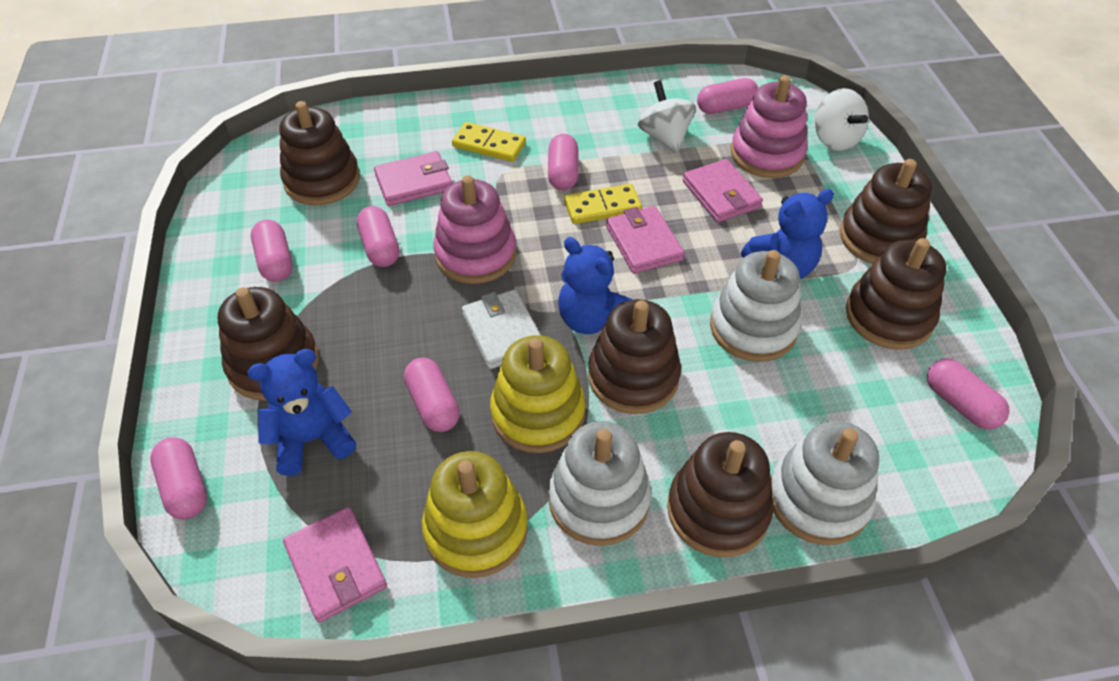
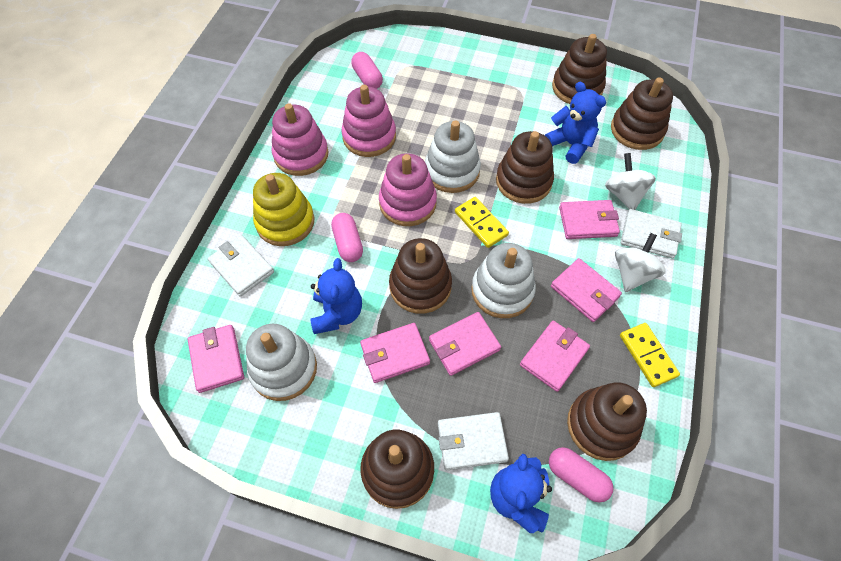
pink capsule: [150,437,207,520] [251,220,293,282] [357,206,399,267] [404,358,460,432] [548,134,579,190] [697,78,758,114] [927,359,1010,429] = 7 -> [331,213,363,262] [351,52,383,89] [549,447,614,503] = 3
pink stacking toy: [433,175,516,284] [731,75,808,178] = 2 -> [272,103,328,176] [341,85,396,157] [379,153,437,226] = 3
pink wallet: [283,507,387,623] [374,151,452,206] [606,206,685,274] [683,159,763,222] = 4 -> [187,325,244,393] [360,323,430,383] [429,312,501,376] [520,321,590,392] [551,258,622,322] [559,200,620,239] = 6
white wallet: [462,289,540,369] = 1 -> [208,235,274,297] [438,412,509,470] [621,209,682,259] = 3
yellow stacking toy: [422,451,528,578] [490,335,586,453] = 2 -> [253,173,314,246] = 1

